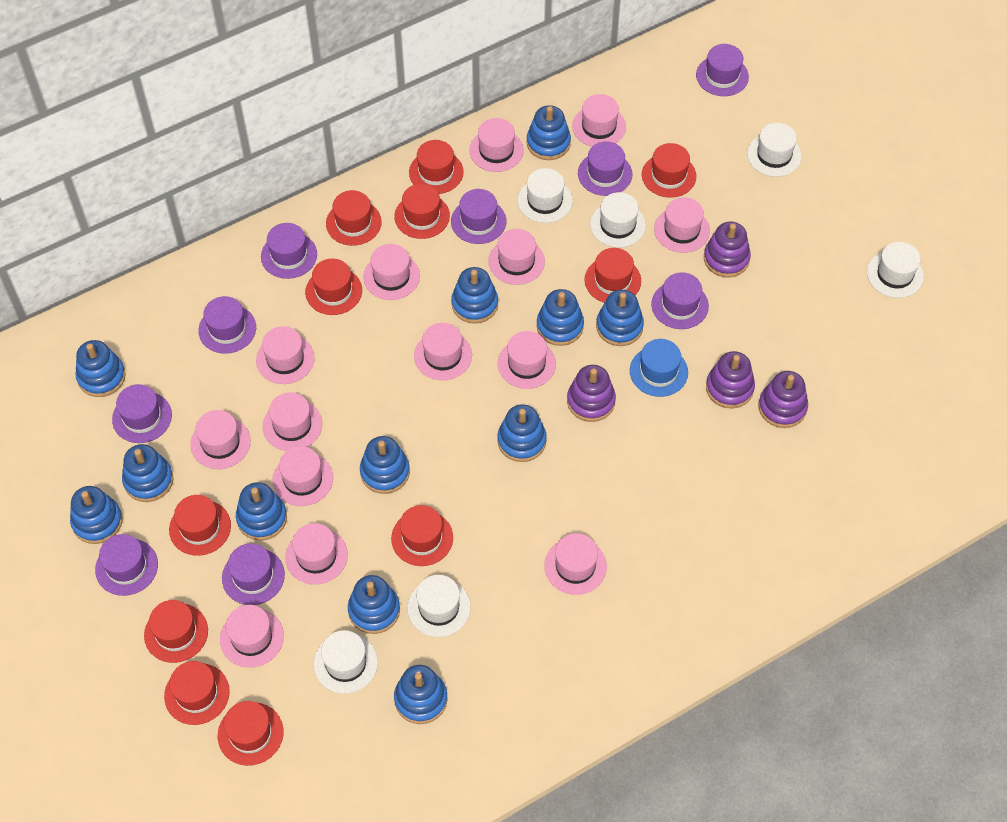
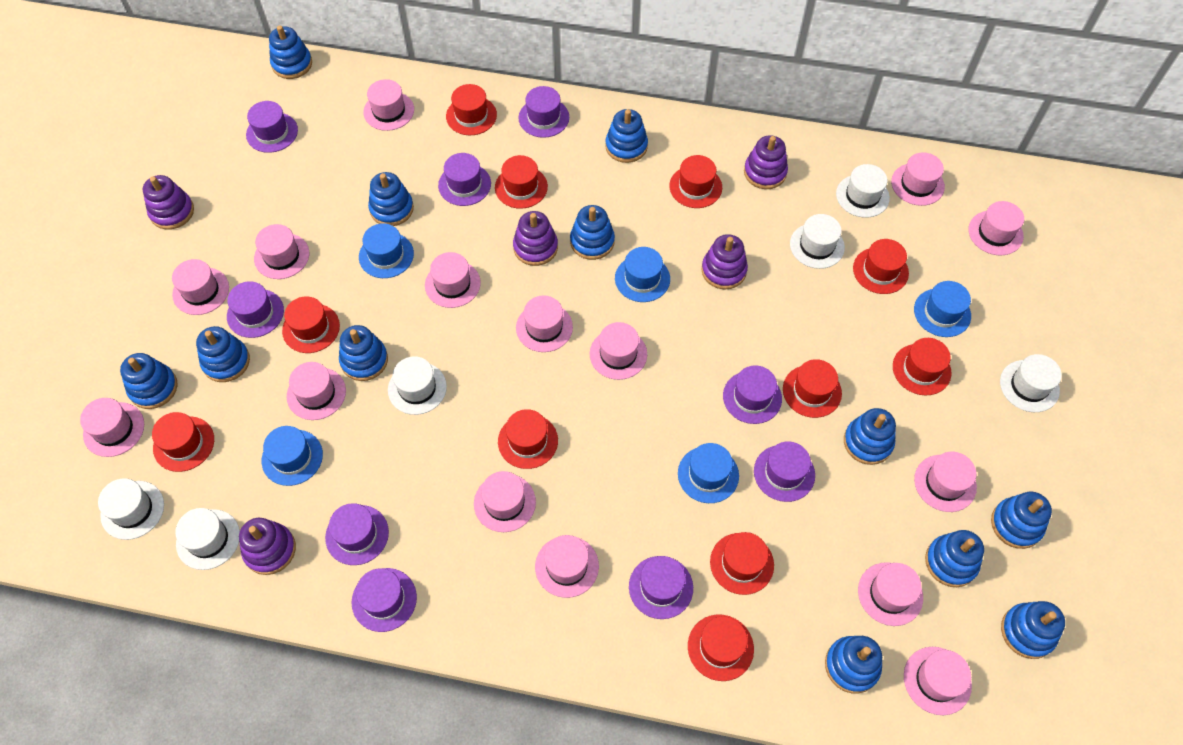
blue hat: [630,339,688,397] = 1 -> [262,426,323,486] [359,223,414,278] [615,247,670,302] [678,443,739,503] [914,281,971,337] = 5
pink hat: [190,410,251,469] [220,605,284,668] [256,326,315,384] [263,392,322,451] [272,446,333,506] [285,523,348,585] [363,244,420,300] [414,323,472,380] [469,118,524,172] [489,229,545,285] [498,331,556,389] [544,533,607,595] [572,94,626,147] [654,197,710,253] = 14 -> [80,398,144,457] [172,259,229,315] [254,224,309,279] [287,362,346,420] [363,79,414,131] [425,252,481,308] [474,471,536,532] [516,295,573,352] [535,535,599,598] [590,322,647,380] [858,562,923,626] [891,152,945,206] [904,647,972,715] [914,452,977,512] [968,201,1024,256] = 15
purple stacking toy: [567,365,616,422] [704,222,751,278] [706,351,755,408] [758,371,808,428] = 4 -> [143,175,194,230] [239,518,296,575] [513,211,558,266] [701,234,748,290] [744,135,788,189] = 5

